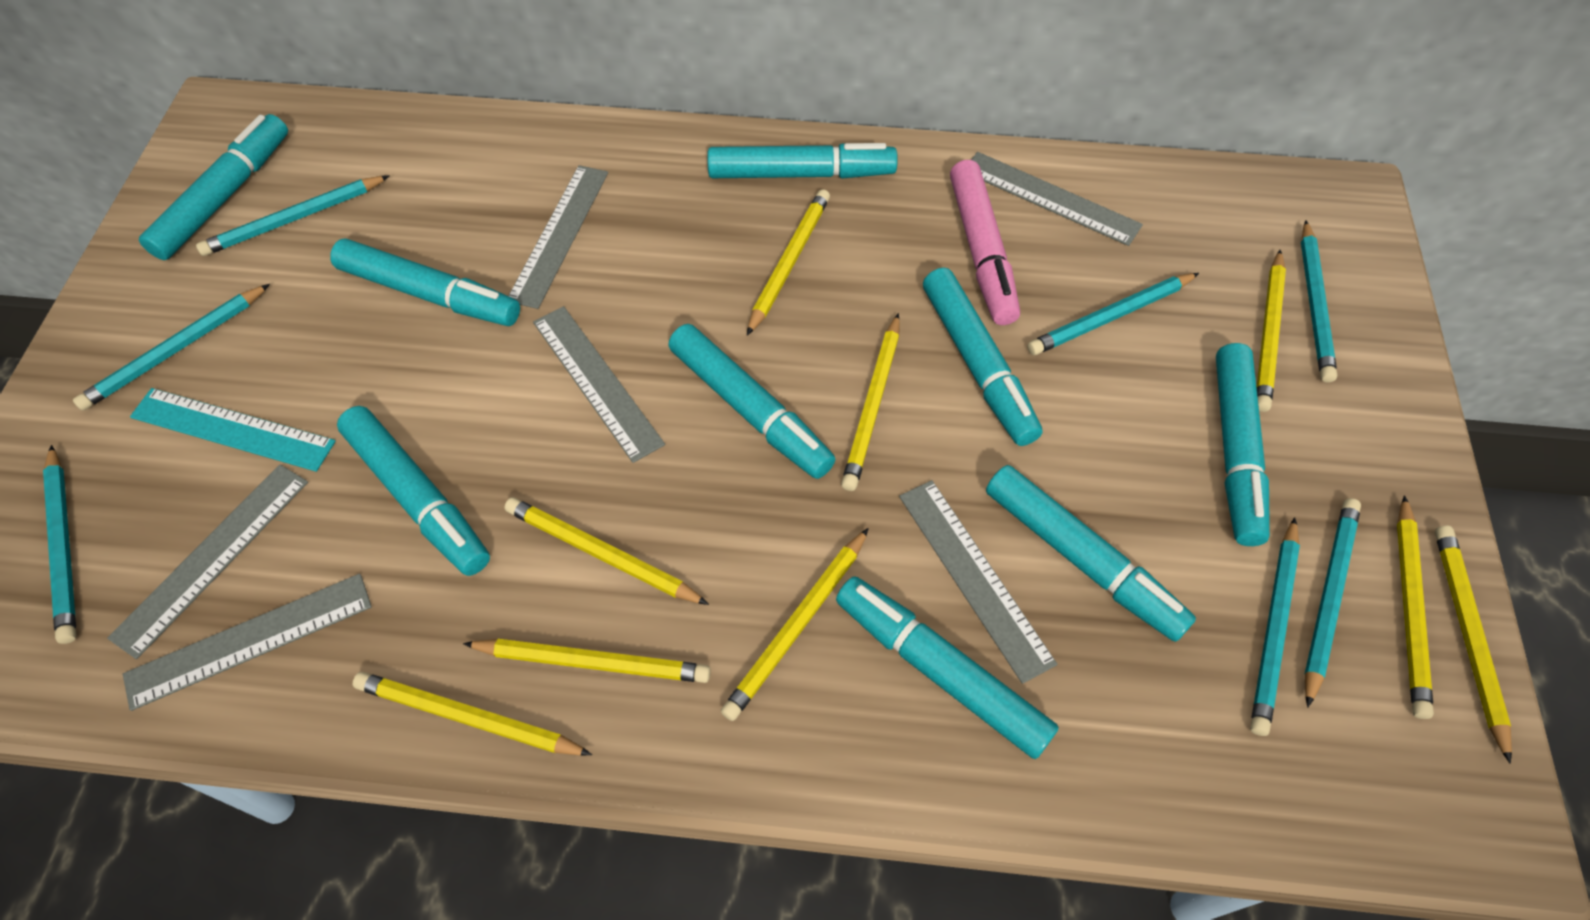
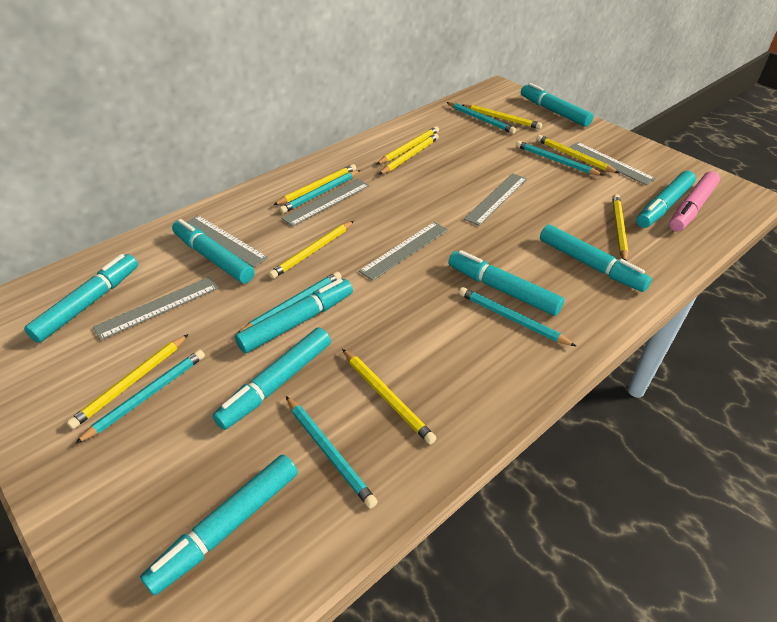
turquoise ruler: [130,388,336,472] = 1 -> none = 0

